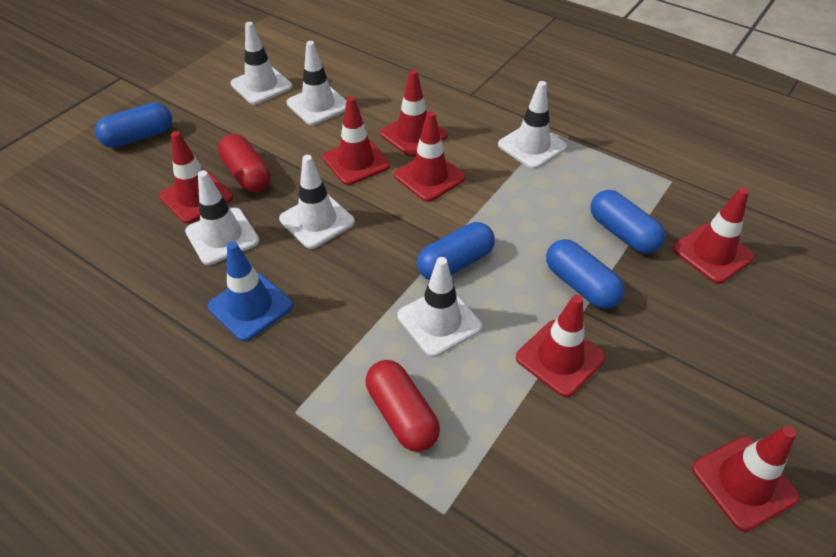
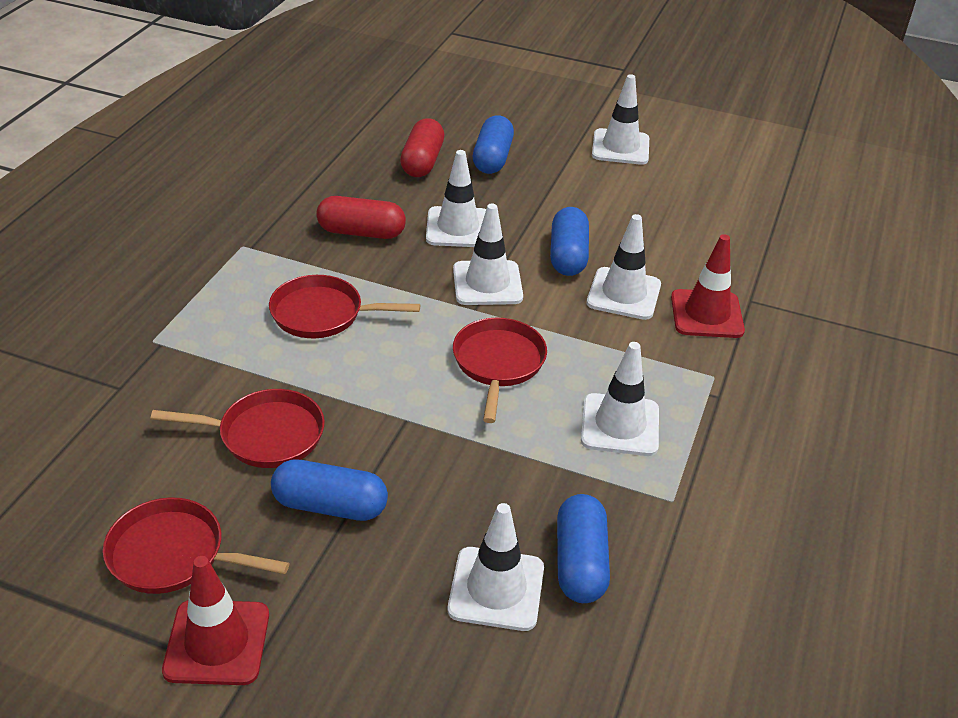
blue traffic cone: [208,241,293,341] = 1 -> none = 0
red pan: none = 0 -> [103,497,289,594] [151,389,325,468] [269,275,420,338] [453,318,547,423] = 4
red traffic cone: [159,131,233,224] [323,96,391,185] [380,70,447,157] [394,111,466,202] [516,295,606,397] [673,188,755,284] [692,426,800,532] = 7 -> [162,556,269,685] [671,234,745,338] = 2

